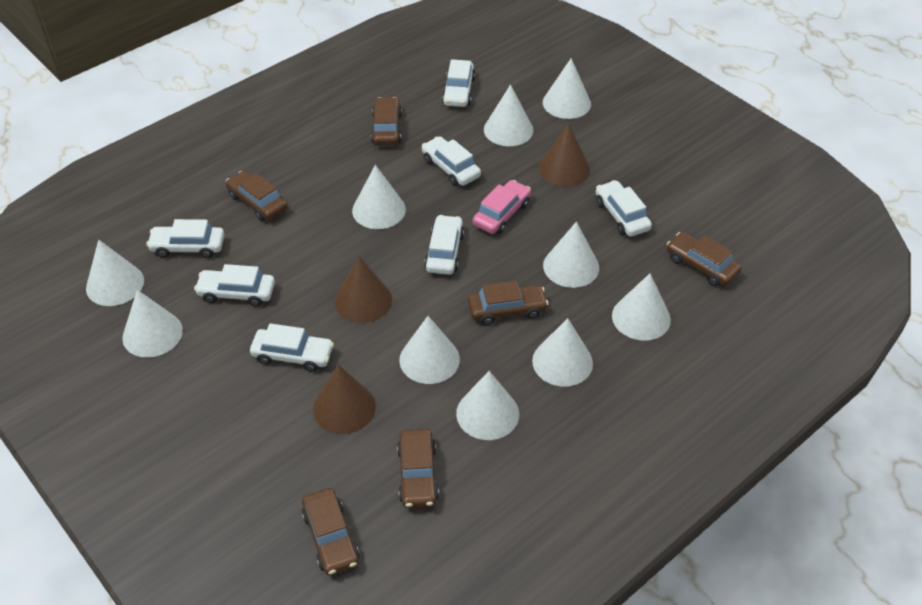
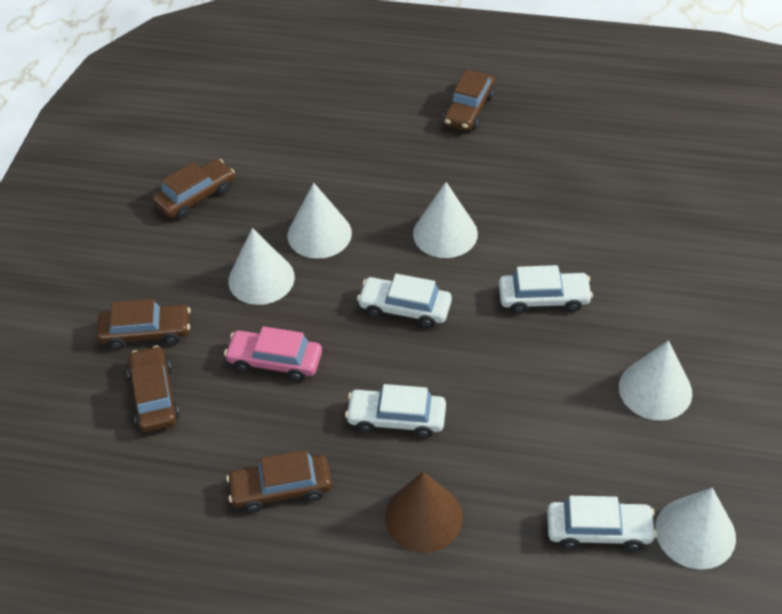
brown car: [226,171,288,221] [302,488,359,575] [371,97,402,146] [397,428,439,508] [468,280,548,325] [667,232,742,286] = 6 -> [97,299,191,350] [127,345,180,432] [152,159,235,219] [226,450,332,513] [443,69,495,131] = 5
brown cone: [313,365,376,434] [334,256,392,323] [538,124,590,187] = 3 -> [385,472,463,553] = 1
white car: [146,219,224,258] [194,264,275,307] [250,323,334,372] [422,136,481,186] [424,215,464,275] [442,59,475,107] [596,180,652,237] = 7 -> [345,384,446,438] [357,274,452,328] [499,265,593,314] [547,496,657,551] = 4
white cone: [86,240,144,306] [122,290,183,358] [352,165,406,229] [399,316,460,384] [456,371,519,440] [484,84,533,146] [532,318,593,387] [543,58,591,119] [543,222,599,288] [612,273,671,341] = 10 -> [228,228,295,305] [288,183,352,259] [413,182,478,258] [619,340,692,421] [655,488,736,570] = 5

